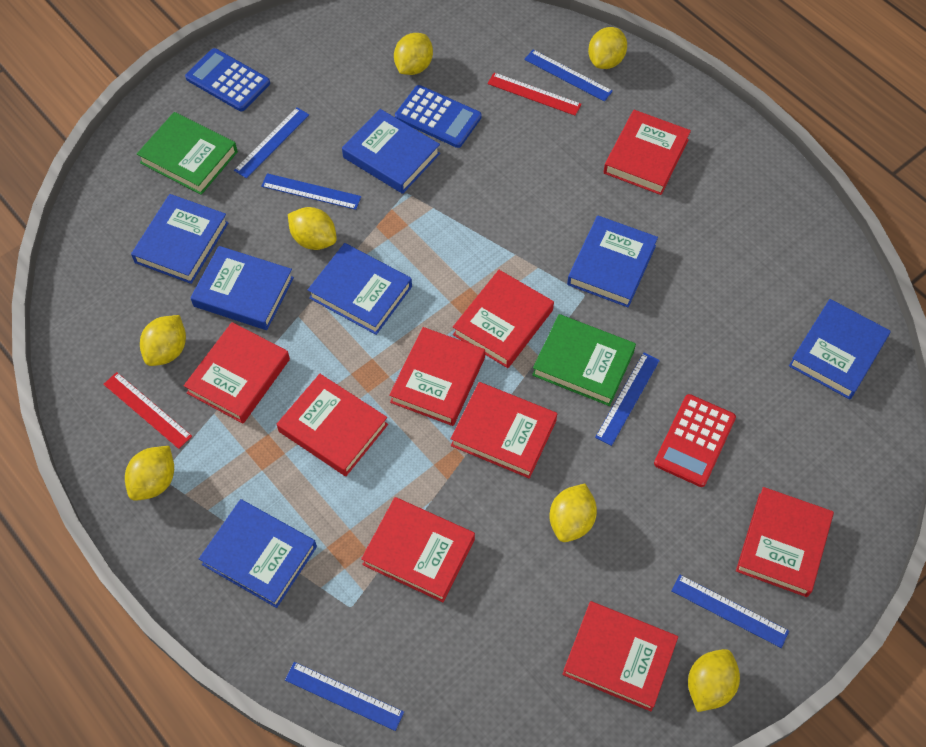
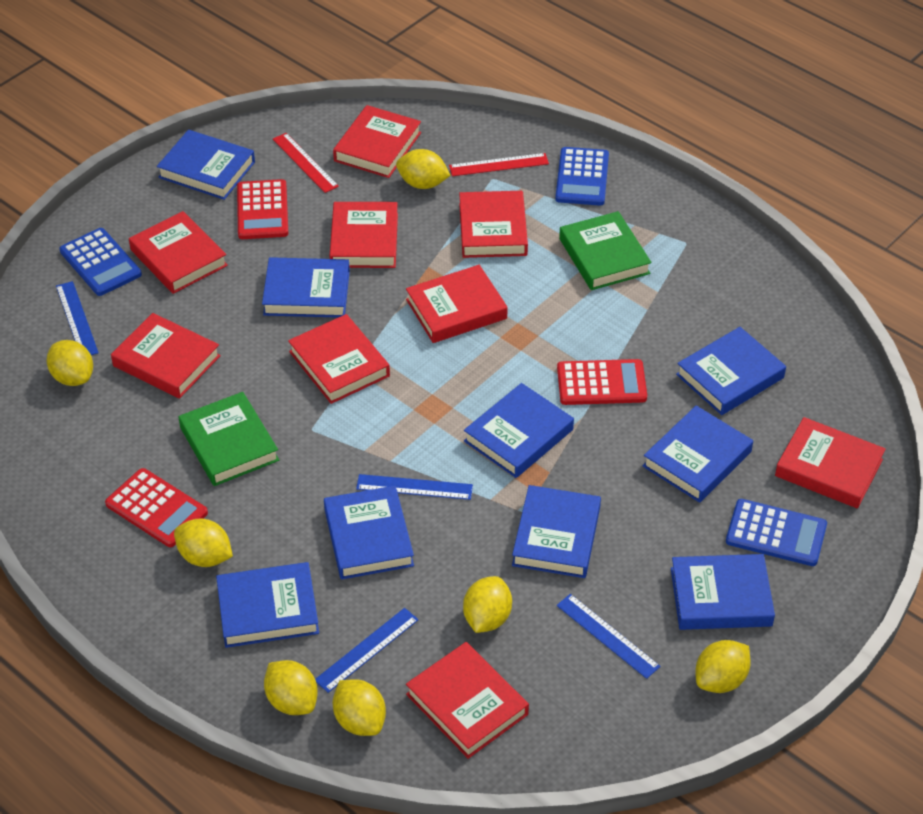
blue book: [131,194,229,284] [190,246,294,330] [199,499,317,608] [308,243,412,335] [342,109,440,194] [567,216,658,307] [789,299,891,400] = 7 -> [157,130,255,200] [216,562,319,648] [262,257,350,318] [324,486,414,580] [464,383,574,478] [512,485,601,578] [643,406,753,503] [671,554,775,630] [676,327,786,415] = 9
blue calculator: [185,48,270,111] [395,85,482,148] = 2 -> [59,228,142,296] [555,147,609,206] [726,499,827,566] = 3
blue ruler: [234,107,309,179] [261,173,361,210] [285,662,404,731] [524,50,613,102] [595,353,660,446] [671,575,789,648] = 6 -> [56,281,99,355] [315,608,419,693] [356,474,473,500] [557,594,661,679] = 4
red calculator: [654,394,736,487] = 1 -> [105,468,208,547] [237,179,288,239] [557,359,647,405] = 3

